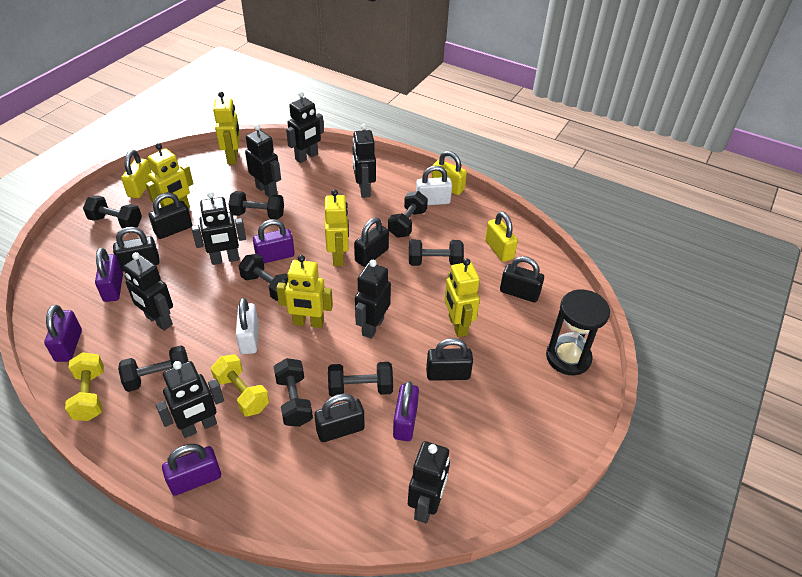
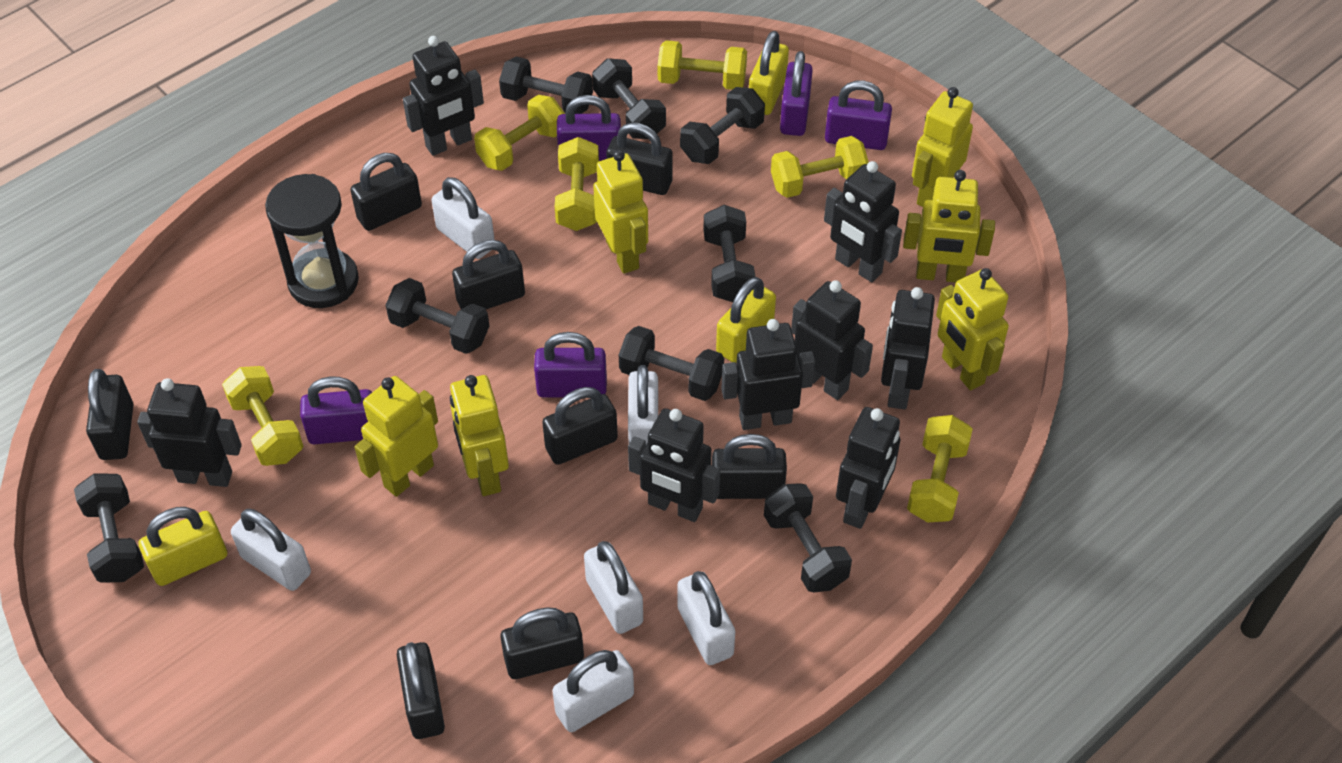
black padlock: [113,227,160,272] [149,192,192,239] [314,393,365,442] [354,217,389,267] [426,338,473,381] [500,256,544,302] = 6 -> [86,369,133,460] [350,153,422,231] [397,642,445,739] [452,240,525,309] [500,607,584,679] [542,387,618,465] [606,122,673,195] [712,434,787,499] = 8
white padlock: [236,298,259,354] [416,165,452,205] = 2 -> [231,509,311,591] [432,177,495,259] [552,650,634,732] [584,541,643,634] [628,365,658,444] [677,571,735,665] = 6
yellow dumbbell: [65,352,104,421] [211,354,269,416] = 2 -> [222,366,303,466] [474,95,565,171] [555,137,599,231] [658,40,747,90] [771,136,869,198] [907,415,973,522] = 6
yellow robot: [146,143,193,208] [213,92,240,164] [276,255,333,328] [325,189,349,266] [444,258,480,337] = 5 -> [355,376,438,497] [450,375,509,496] [593,150,648,273] [903,170,995,282] [912,87,973,207] [936,268,1009,391] = 6

